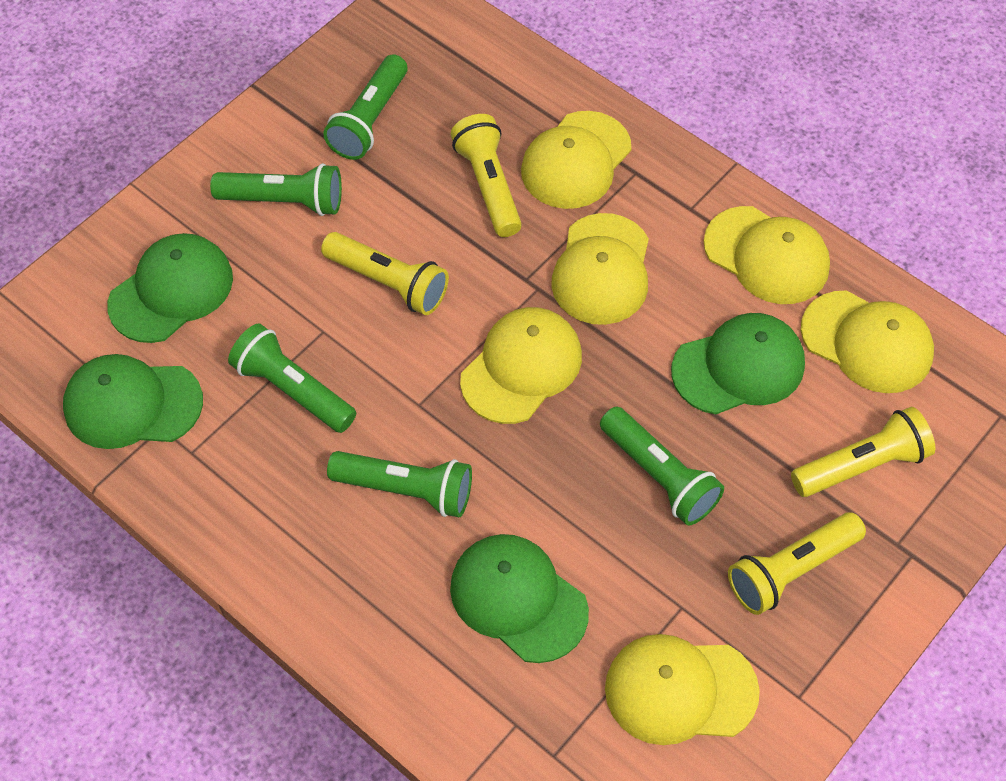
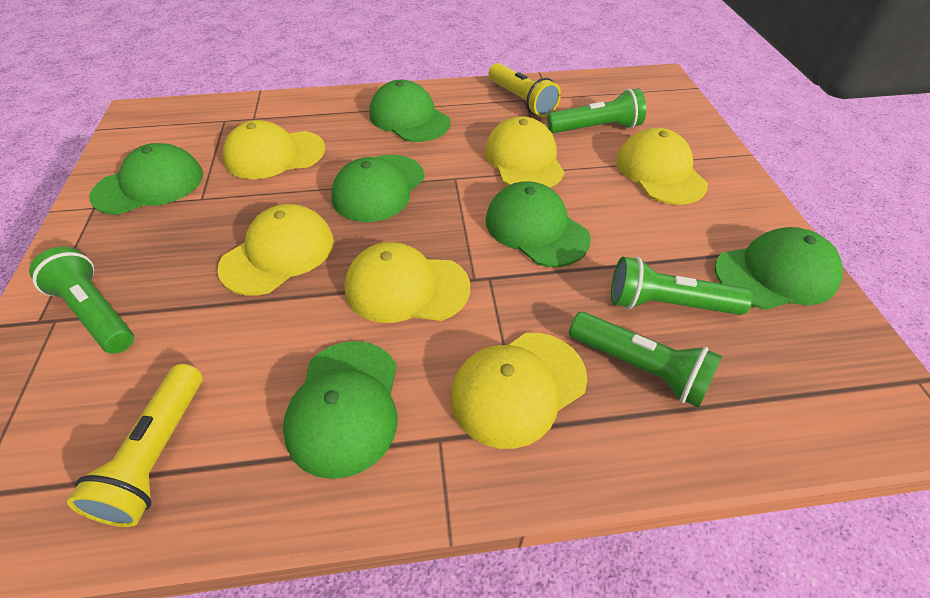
green cap: [63,354,203,449] [107,233,233,343] [450,534,589,663] [671,313,805,414] = 4 -> [89,143,203,215] [283,341,397,479] [331,155,425,222] [369,80,451,142] [486,181,591,267] [715,227,843,310] = 6
green flashlight: [210,163,342,216] [228,323,356,433] [323,54,408,160] [327,451,472,517] [600,407,724,526] = 5 -> [29,247,134,354] [547,88,646,133] [569,312,722,408] [611,257,753,315] = 4
yellow flashlight: [321,232,449,315] [451,114,522,237] [728,512,866,615] [791,407,935,497] = 4 -> [67,364,202,527] [489,63,561,117] = 2

